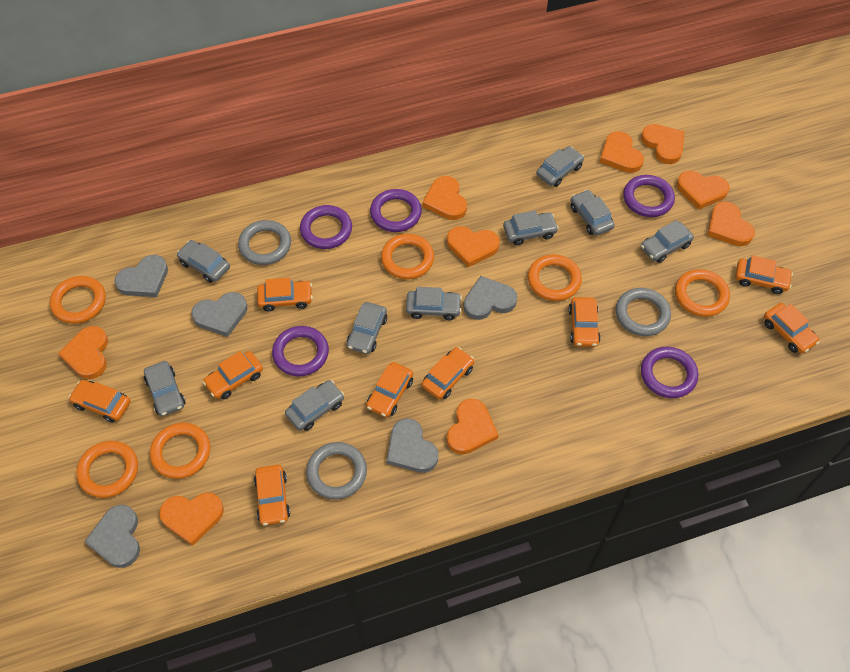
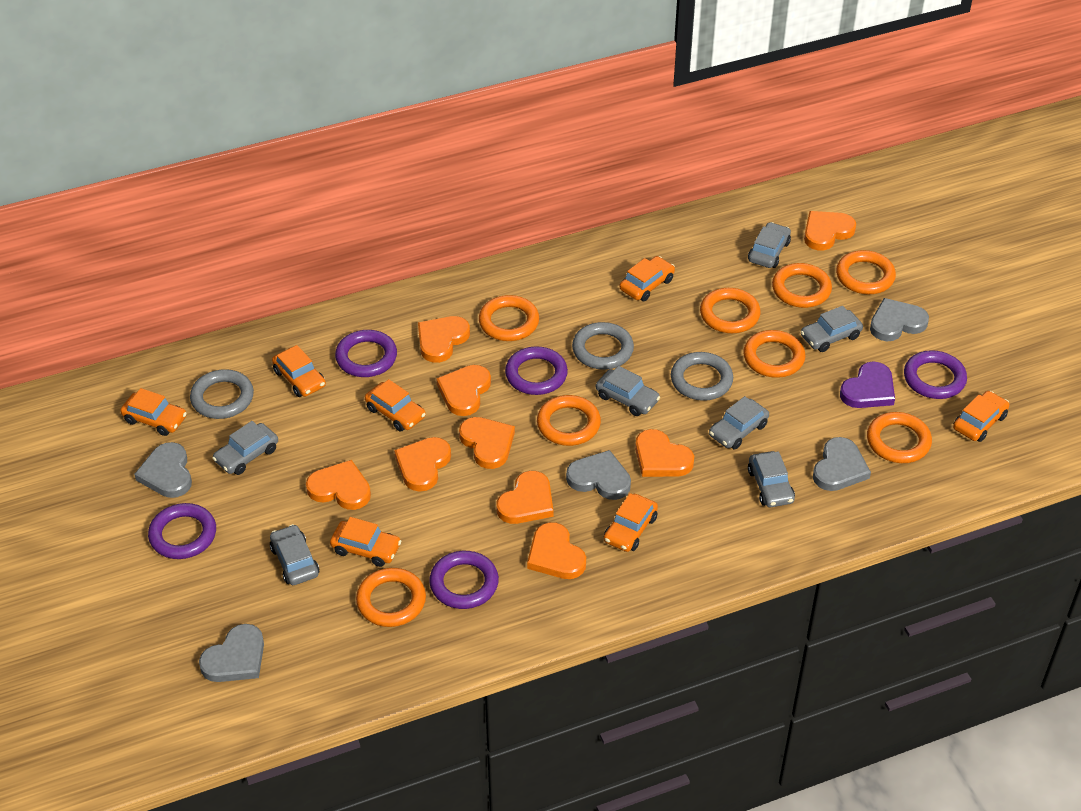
grey car: [144,361,185,416] [177,240,230,283] [285,380,344,431] [347,302,387,354] [406,287,462,320] [503,210,558,245] [536,146,584,187] [571,190,615,236] [641,220,694,263] = 9 -> [213,421,278,475] [270,524,319,585] [596,366,660,416] [709,396,769,450] [748,222,791,268] [748,451,795,507] [801,306,863,352] = 7
orange car: [69,380,131,423] [203,351,263,399] [254,465,290,526] [257,278,313,312] [366,362,413,417] [422,347,474,399] [568,297,601,347] [735,255,793,294] [764,303,820,354] = 9 -> [120,388,187,436] [272,345,326,397] [330,517,401,567] [365,379,426,432] [604,493,658,552] [620,256,675,301] [953,391,1009,442] = 7
orange ring: [50,276,106,324] [76,441,138,498] [150,423,210,479] [381,234,434,279] [528,254,582,301] [675,269,730,317] = 6 -> [356,568,426,627] [479,295,539,341] [537,395,601,446] [700,288,761,333] [743,330,806,378] [772,263,832,308] [836,250,896,294] [867,412,932,463] = 8
purple heart: none = 0 -> [840,361,895,408] = 1

